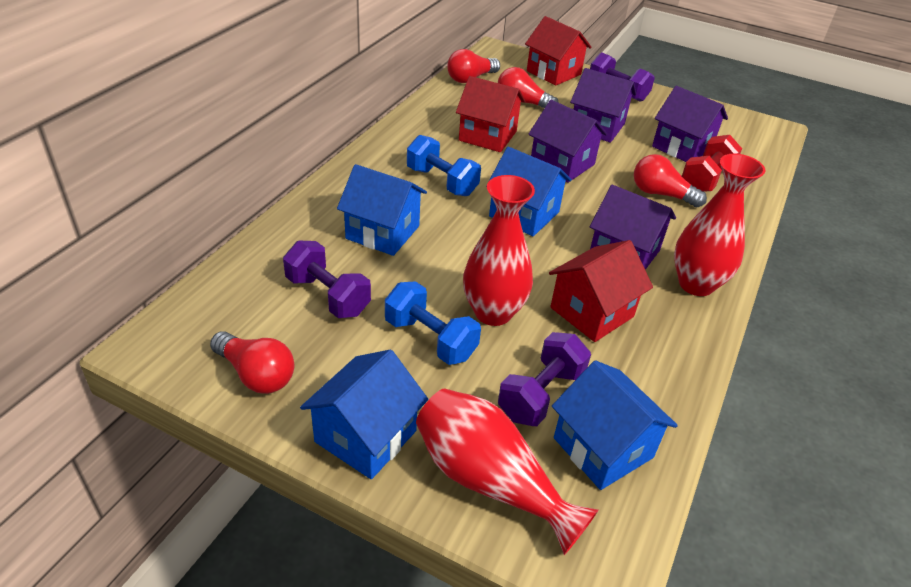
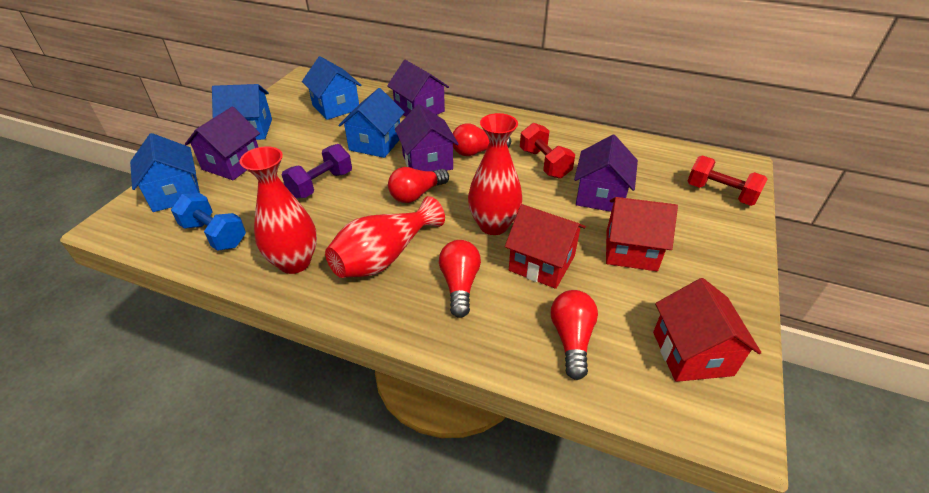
blue dumbbell: [385,281,481,365] [407,135,481,196] = 2 -> [171,193,246,251] = 1
purple dumbbell: [283,241,371,318] [498,332,591,426] [590,52,655,102] = 3 -> [282,144,352,199] = 1
red dumbbell: [682,135,742,192] = 1 -> [520,123,575,179] [688,156,767,206] = 2

